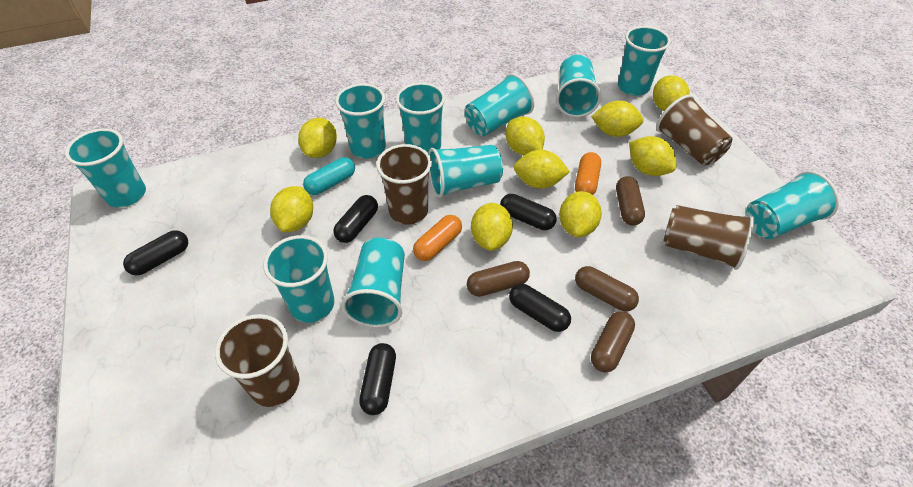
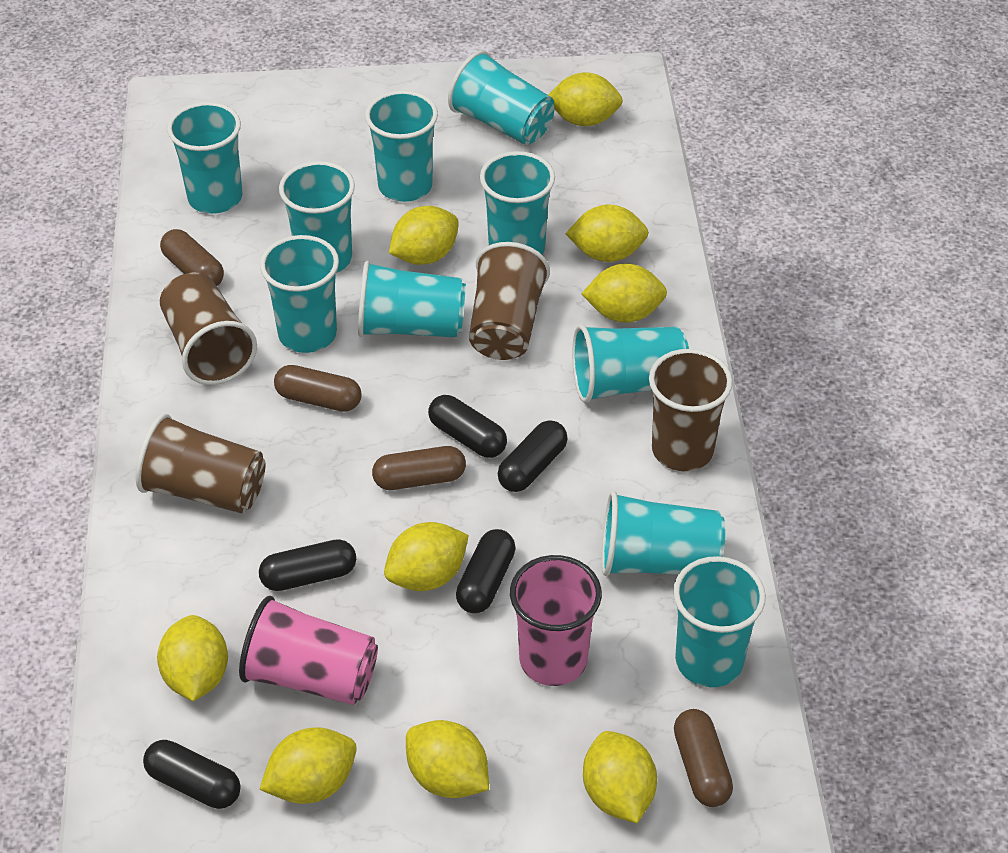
orange capsule: [413,215,462,261] [575,152,601,195] = 2 -> none = 0
pink cup: none = 0 -> [239,596,378,705] [510,555,602,686] = 2
turquoise capsule: [303,157,355,195] = 1 -> none = 0

